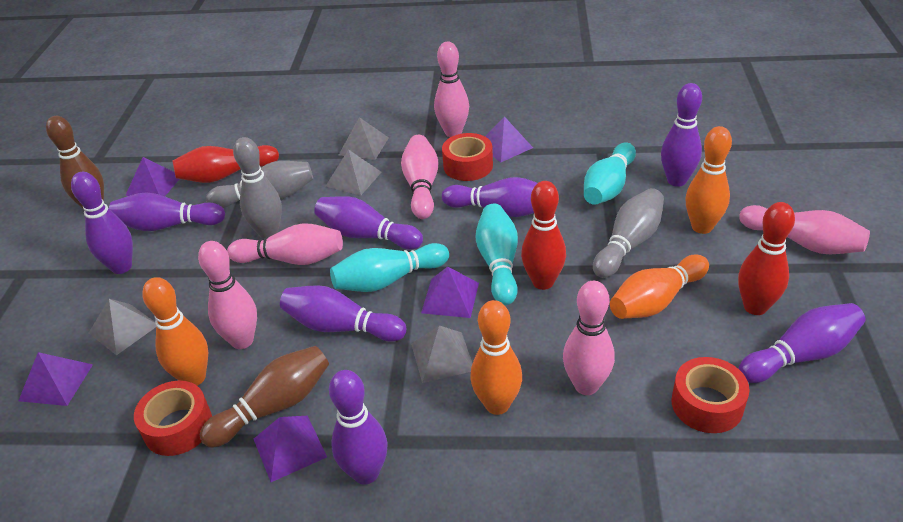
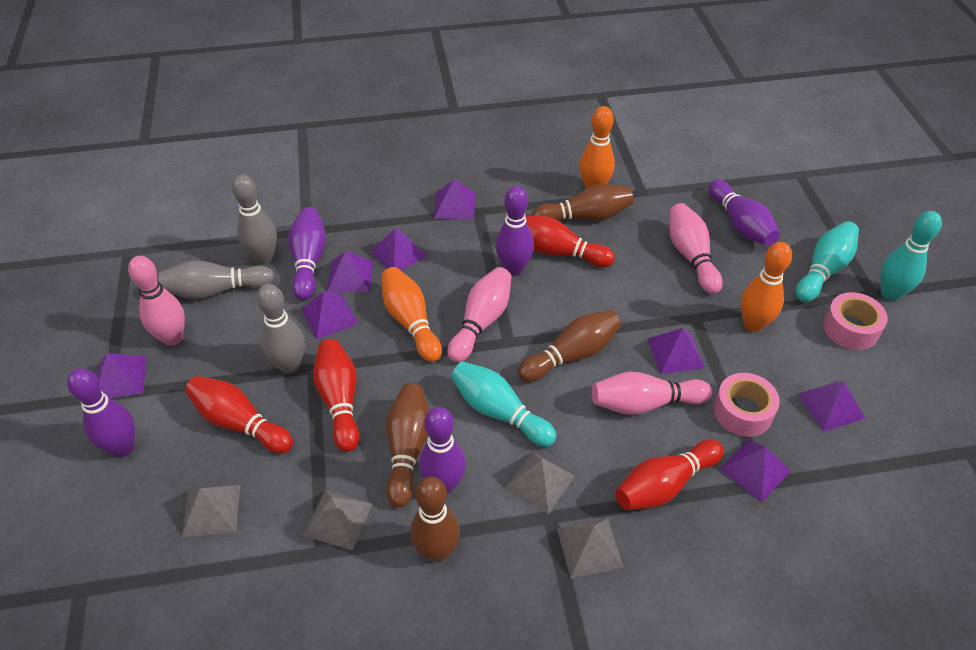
brown bowling pin: [46,116,104,208] [200,346,329,448] = 2 -> [386,383,429,507] [410,477,460,562] [518,310,621,382] [532,184,633,221] = 4
orange bowling pin: [142,277,208,386] [470,300,522,415] [610,254,709,319] [686,126,732,234] = 4 -> [381,267,442,362] [579,106,615,189] [741,242,792,332] = 3
pink bowling pin: [198,241,257,349] [227,223,343,265] [401,135,438,219] [434,42,469,137] [563,281,615,395] [739,205,870,254] = 6 -> [128,256,185,346] [447,267,512,363] [592,372,712,415] [669,203,723,294] = 4
pink tape: none = 0 -> [714,373,780,437] [823,292,888,350] = 2
purple bowling pin: [71,172,133,274] [109,192,225,231] [280,285,406,342] [314,196,423,250] [329,370,387,485] [442,177,537,217] [661,83,702,187] [739,303,865,383] = 8 -> [67,368,135,457] [288,207,326,300] [419,407,466,494] [496,186,534,276] [708,180,780,246] = 5
purple pyramid: [19,352,93,406] [125,157,179,196] [254,415,327,482] [421,267,479,318] [485,116,533,162] = 5 -> [97,353,147,398] [301,291,358,339] [327,251,373,292] [370,228,427,271] [434,180,475,219] [647,328,705,374] [719,440,791,503] [797,381,866,432] = 8
red bowling pin: [172,145,279,183] [521,181,566,290] [738,202,795,315] = 3 -> [185,376,293,454] [313,339,359,452] [525,216,615,267] [615,439,724,510] = 4
red tape: [134,381,212,456] [442,133,493,181] [672,357,749,433] = 3 -> none = 0

